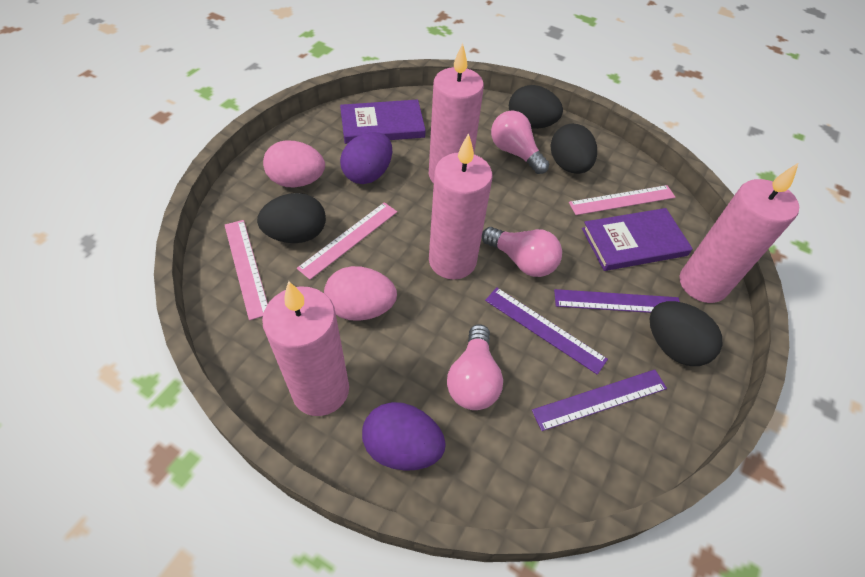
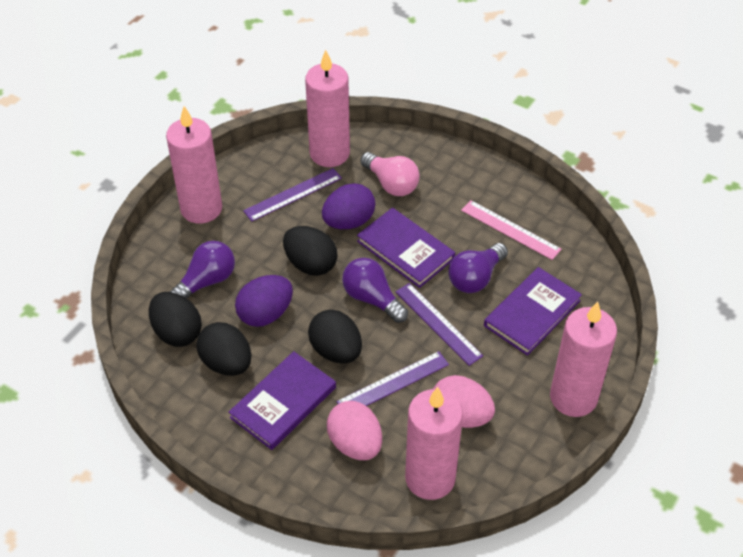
pink light bulb: [447,324,503,410] [482,227,562,277] [491,110,549,174] = 3 -> [360,152,420,196] = 1
pink ruler: [225,220,268,320] [297,202,397,280] [569,185,676,215] = 3 -> [461,200,561,260] = 1
purple book: [340,99,426,144] [582,208,693,271] = 2 -> [229,351,336,450] [357,208,455,288] [484,267,582,356] = 3
purple light bulb: none = 0 -> [169,241,235,298] [342,258,408,323] [448,243,508,293] = 3

